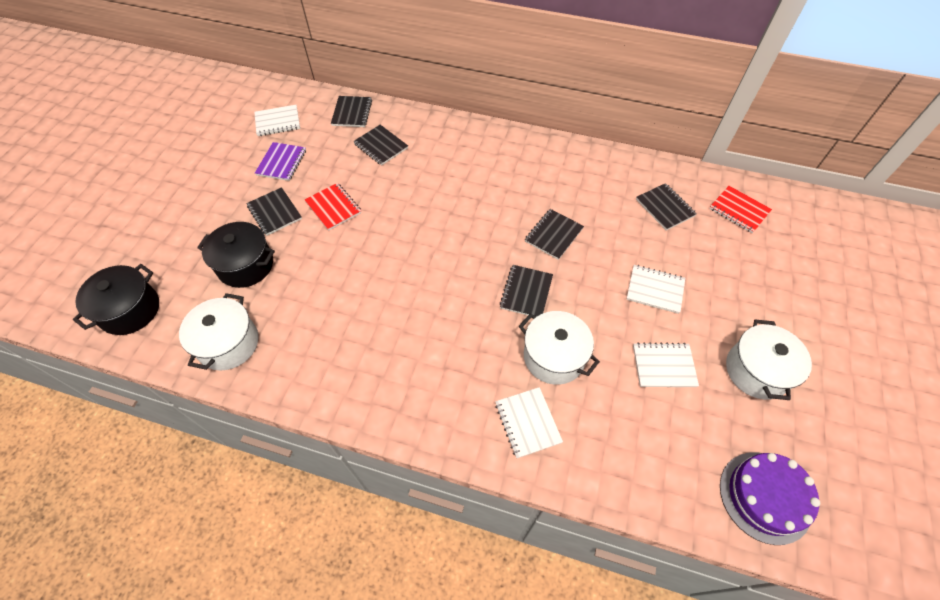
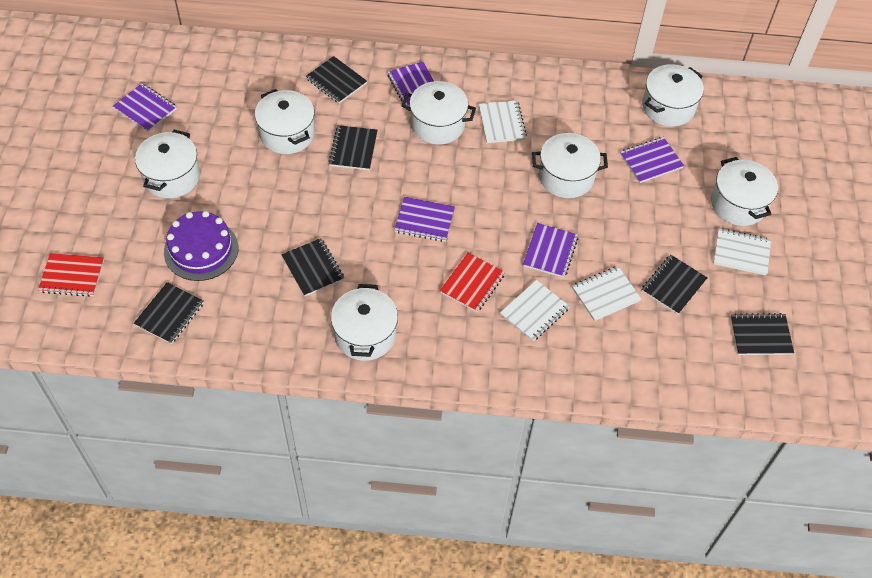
black pot: [73,264,159,335] [197,222,275,288] = 2 -> none = 0
purple notebook: [255,142,306,181] = 1 -> [113,83,177,132] [388,62,434,106] [394,197,455,242] [523,223,578,278] [620,137,684,183] = 5
white pot: [179,293,259,370] [519,311,600,385] [726,320,812,400] = 3 -> [135,130,200,198] [255,89,315,154] [331,284,398,361] [401,81,476,144] [532,133,608,198] [642,64,704,127] [711,157,778,226] = 7

